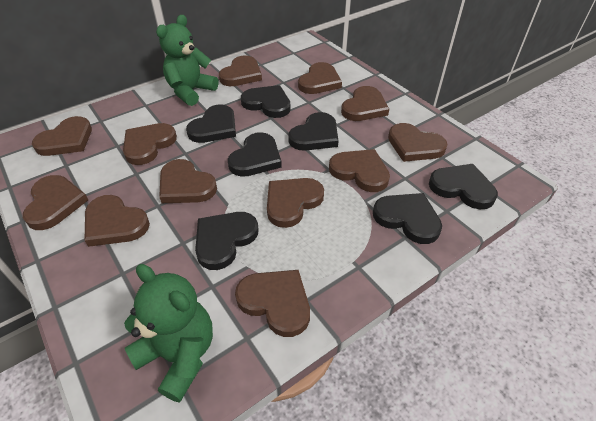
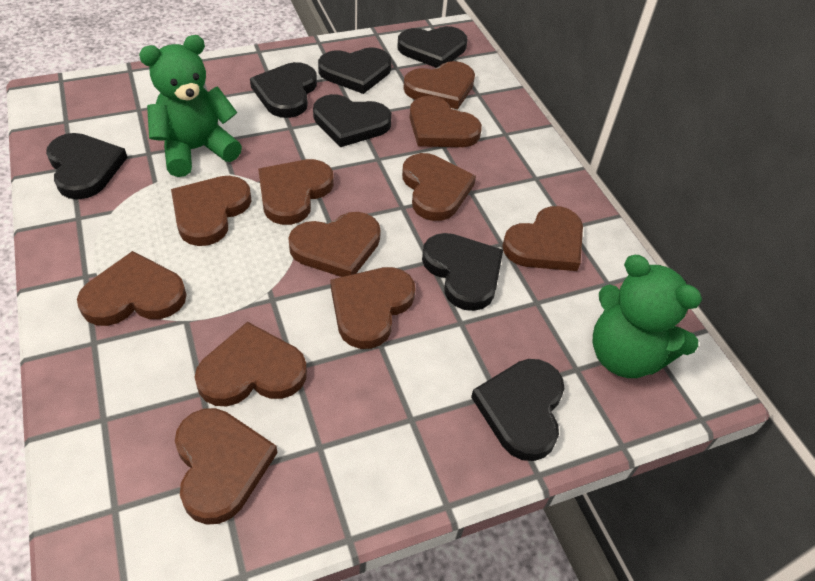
brown heart: [23,175,88,230] [32,116,92,156] [84,195,150,247] [123,123,177,165] [159,159,217,203] [219,55,262,86] [235,270,310,337] [267,178,324,228] [298,62,342,94] [329,149,390,192] [341,86,389,121] [388,123,448,162] = 12 -> [77,251,187,326] [171,176,252,246] [175,408,278,525] [195,322,307,406] [258,159,334,225] [288,212,381,277] [330,267,416,349] [402,153,476,221] [403,61,475,110] [409,96,482,147] [502,206,583,271] = 11

